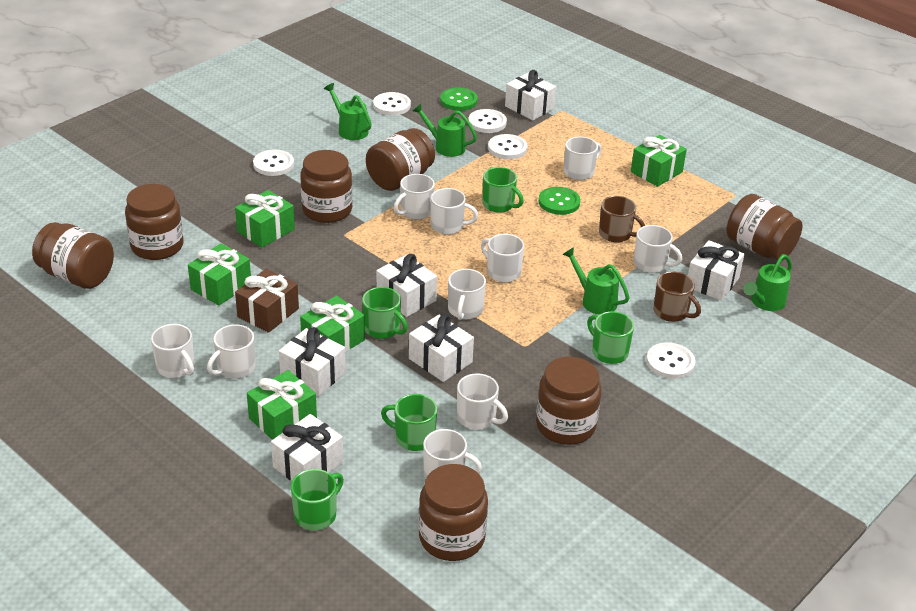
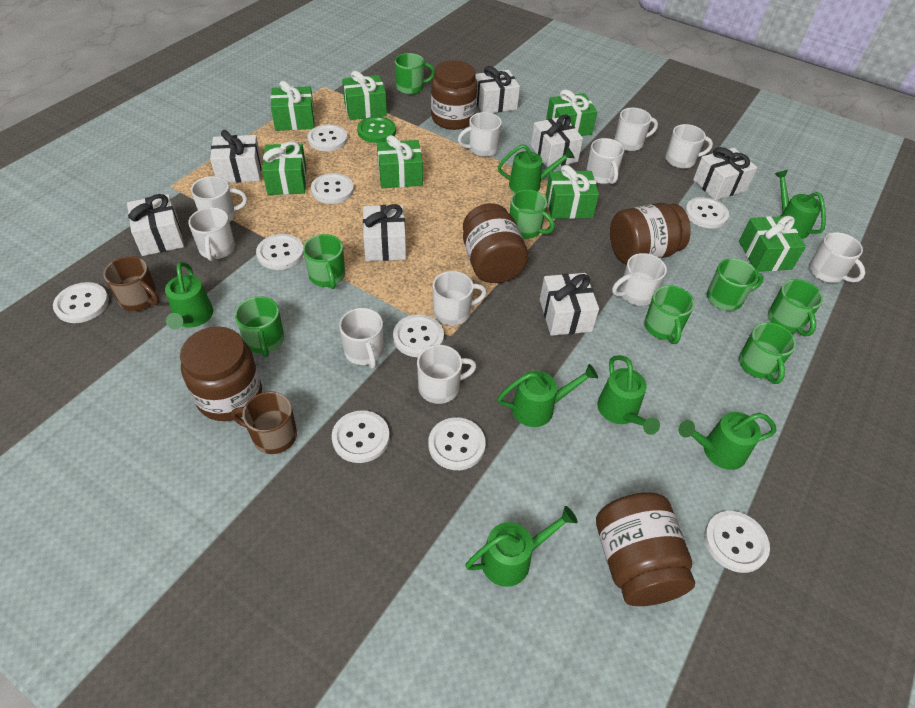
brown gift: [235,269,299,333] = 1 -> none = 0
brown jar: [32,222,114,289] [125,184,184,260] [300,150,353,223] [366,128,435,191] [419,464,488,561] [536,357,601,445] [726,194,803,261] = 7 -> [180,326,262,421] [431,60,478,130] [463,203,529,283] [596,492,695,606] [610,203,691,264] = 5
green button: [440,88,478,111] [539,187,580,215] = 2 -> [357,117,396,143] = 1
green gift: [188,243,251,306] [235,190,295,248] [247,370,317,440] [300,296,365,352] [631,135,687,187] = 5 -> [262,141,306,195] [271,81,315,131] [342,71,387,120] [377,135,423,188] [546,89,597,136] [546,165,599,219] [739,216,806,272] = 7
green mug: [291,469,344,530] [362,287,408,339] [381,394,437,451] [482,167,524,213] [587,311,634,364] = 5 -> [235,296,284,357] [303,234,345,289] [395,53,435,95] [510,190,555,239] [644,285,695,344] [707,258,764,311] [739,322,796,384] [768,279,823,336] = 8
green watering can: [324,83,372,140] [413,104,477,157] [562,247,629,315] [744,254,792,311] = 4 -> [165,262,213,329] [465,506,578,587] [498,144,575,193] [498,364,598,427] [598,355,660,435] [679,412,776,470] [775,170,826,239] = 7
white button: [253,149,294,176] [373,92,411,116] [468,109,507,133] [488,134,528,159] [646,342,696,379] = 5 -> [53,282,109,323] [256,234,304,270] [307,124,348,151] [311,173,354,204] [332,410,390,463] [393,315,444,357] [428,417,486,470] [685,197,729,229] [704,511,770,573] = 9
white gift: [271,414,343,481] [279,327,346,396] [376,254,437,317] [409,314,474,382] [505,70,556,120] [688,240,745,301] = 6 -> [127,194,184,256] [210,130,261,183] [363,204,406,261] [475,66,520,113] [531,114,583,167] [540,273,599,336] [693,147,757,200] = 7
white mug: [151,324,194,378] [207,325,256,379] [394,174,435,220] [423,429,482,479] [431,188,478,235] [448,269,486,320] [457,373,508,430] [481,234,524,282] [564,137,602,180] [634,225,682,273] = 10 -> [188,207,235,261] [191,176,247,222] [339,308,384,369] [417,345,477,404] [433,271,487,325] [458,112,502,157] [586,138,624,184] [612,253,667,306] [614,108,658,151] [665,124,713,169] [809,232,865,283] = 11

